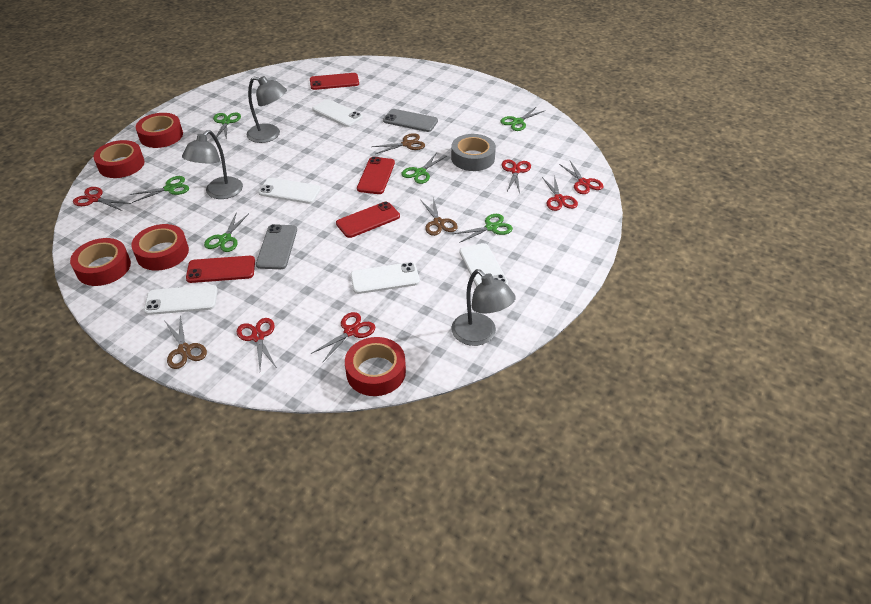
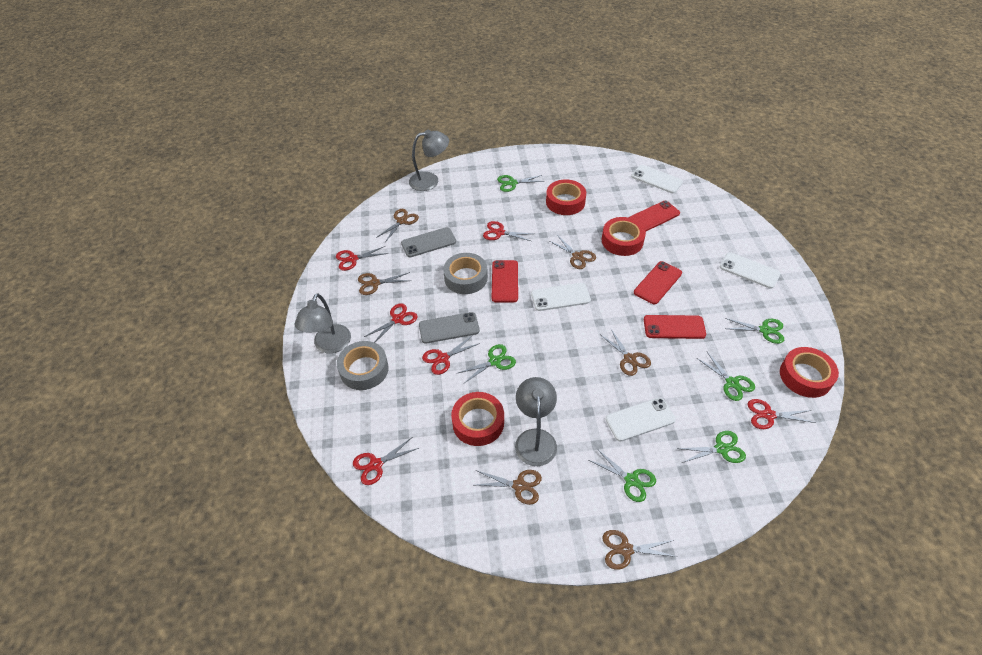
brown scissors: [165,316,207,369] [372,133,425,154] [421,197,458,236] = 3 -> [358,272,410,295] [376,209,419,242] [476,470,542,505] [549,235,596,269] [601,329,651,376] [602,530,677,570] = 6
grey tape: [451,134,496,171] = 1 -> [337,341,389,390] [443,253,488,294] = 2
red tape: [70,238,131,286] [93,140,144,178] [131,224,189,271] [136,113,183,148] [345,337,406,396] = 5 -> [451,392,504,446] [546,179,586,215] [602,217,646,256] [780,347,839,398] = 4
white phone: [144,285,218,315] [258,178,321,204] [312,99,363,127] [350,262,420,294] [459,243,508,287] = 5 -> [531,283,591,311] [605,397,676,442] [631,165,683,193] [720,252,781,289] = 4

